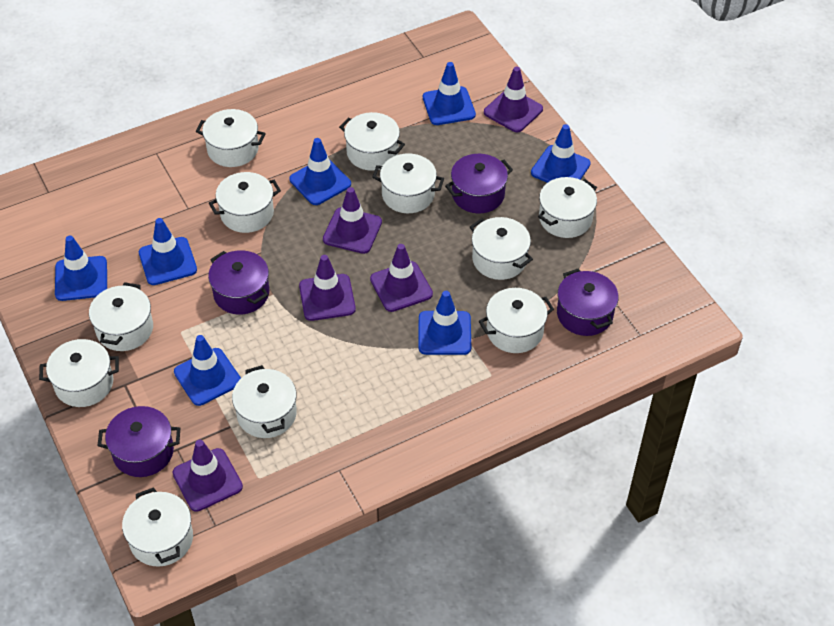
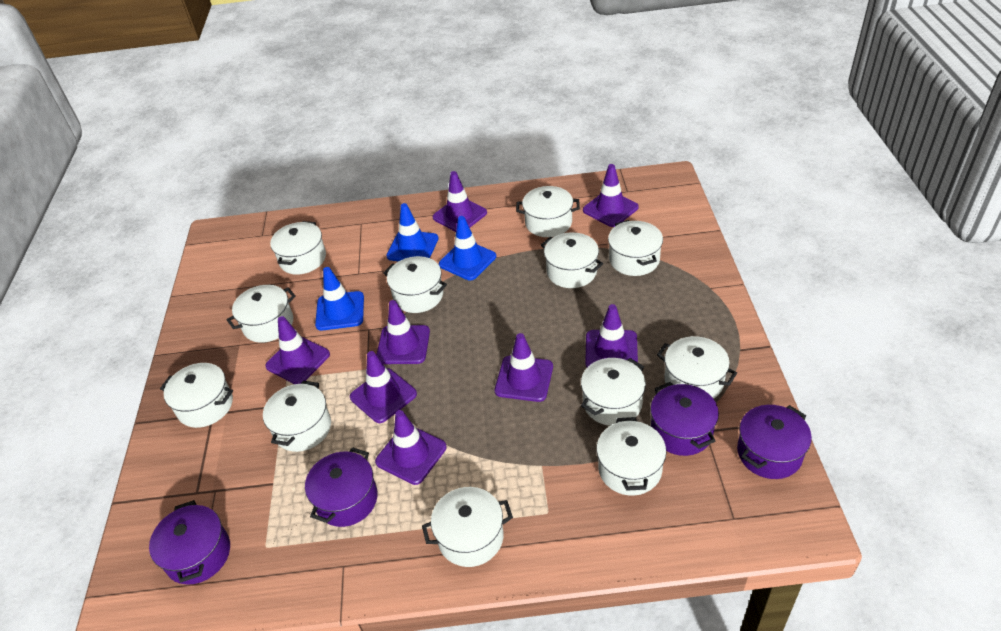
blue traffic cone: [55,235,107,301] [139,218,197,285] [174,335,241,406] [289,138,351,205] [419,291,471,355] [423,62,476,125] [531,124,591,183] = 7 -> [315,267,364,331] [386,203,439,261] [439,216,496,280] = 3
purple traffic cone: [172,440,243,512] [299,255,356,321] [323,187,382,254] [370,244,433,312] [484,67,543,132] = 5 -> [265,316,330,384] [350,351,417,423] [375,410,446,485] [376,300,430,364] [433,171,487,232] [495,333,553,402] [583,164,639,227] [585,304,638,367] = 8
white pot: [39,339,119,407] [89,282,153,351] [122,487,193,567] [196,109,266,167] [209,172,281,233] [232,365,297,438] [339,112,405,171] [372,153,444,213] [470,217,533,280] [479,288,554,353] [538,177,597,238] = 11 -> [160,363,233,428] [227,285,296,343] [263,381,331,452] [270,221,326,275] [383,256,447,313] [422,487,513,567] [516,186,580,237] [541,232,603,288] [581,358,646,426] [596,417,666,496] [608,220,663,276] [657,336,737,399] = 12

